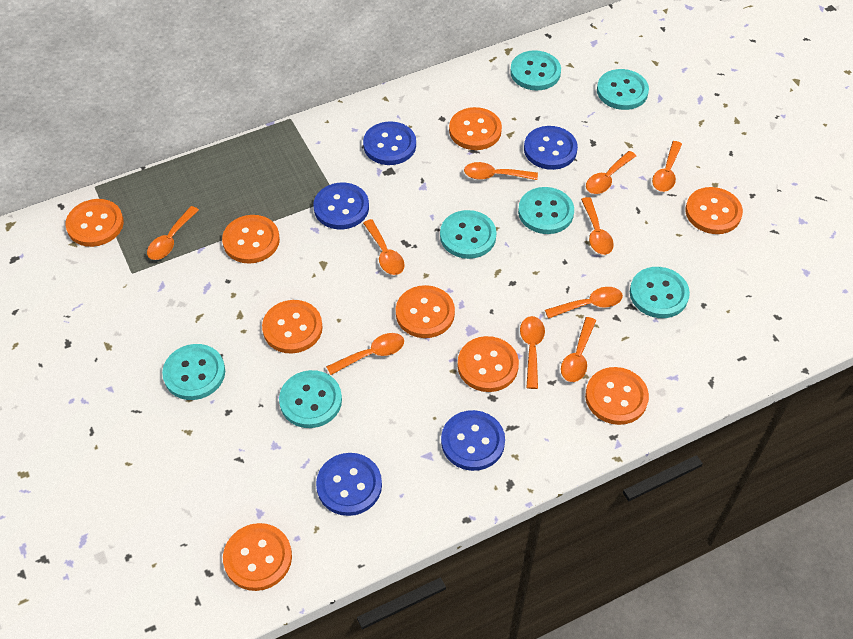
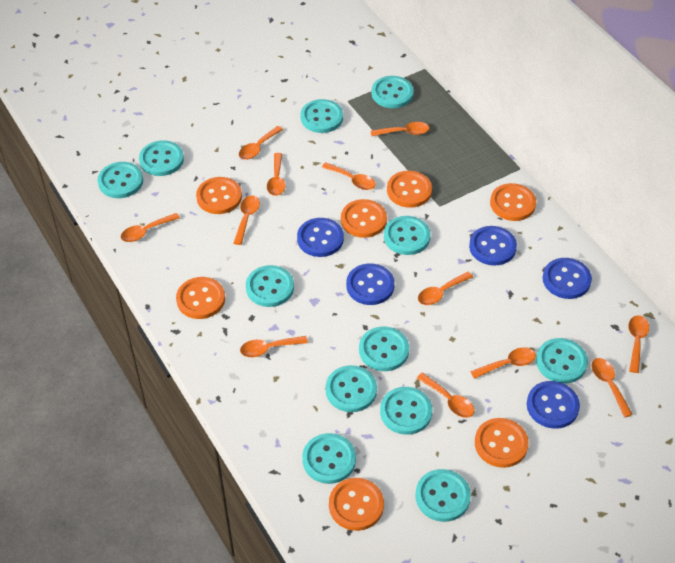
orange button: [65,199,124,247] [222,215,280,264] [223,523,292,591] [262,300,323,353] [396,285,455,338] [449,107,502,150] [457,336,519,392] [585,367,649,425] [685,187,743,234] = 9 -> [176,277,225,319] [196,177,242,214] [329,478,384,531] [341,199,387,238] [387,170,432,208] [475,418,529,468] [490,183,536,221] = 7
orange spoon: [147,206,199,260] [326,333,404,375] [363,219,404,275] [464,162,538,180] [520,316,545,389] [545,287,623,319] [561,317,596,382] [581,197,614,255] [586,151,636,194] [652,141,682,192] = 10 -> [121,213,180,242] [233,195,260,245] [239,126,283,160] [240,336,308,357] [267,153,285,196] [322,162,376,190] [371,122,429,136] [417,373,474,418] [418,272,473,305] [470,348,536,379] [591,358,633,418] [628,315,649,373] = 12
turquoise button: [162,344,225,400] [279,370,342,428] [440,210,497,259] [510,50,561,90] [518,187,574,234] [597,69,649,110] [630,267,690,318] = 7 -> [97,162,143,198] [139,140,184,176] [246,265,294,307] [300,99,343,133] [302,433,356,484] [326,365,377,412] [359,326,409,371] [372,76,414,108] [380,387,433,435] [384,216,431,255] [415,469,471,522] [536,338,588,383] = 12

